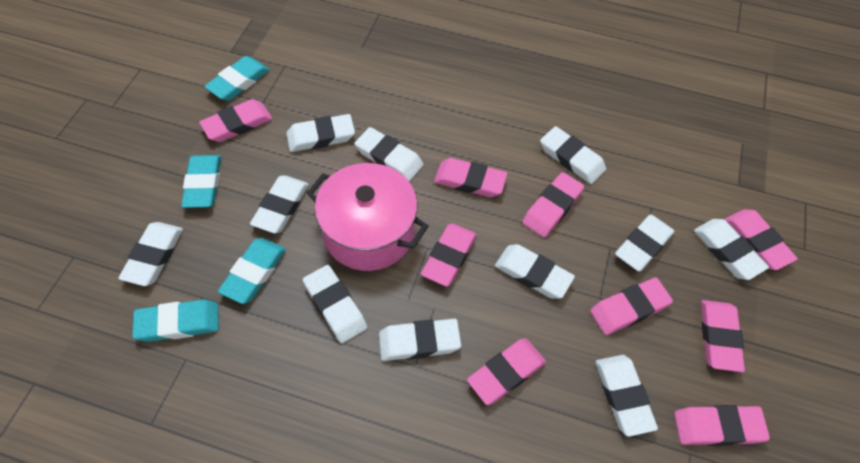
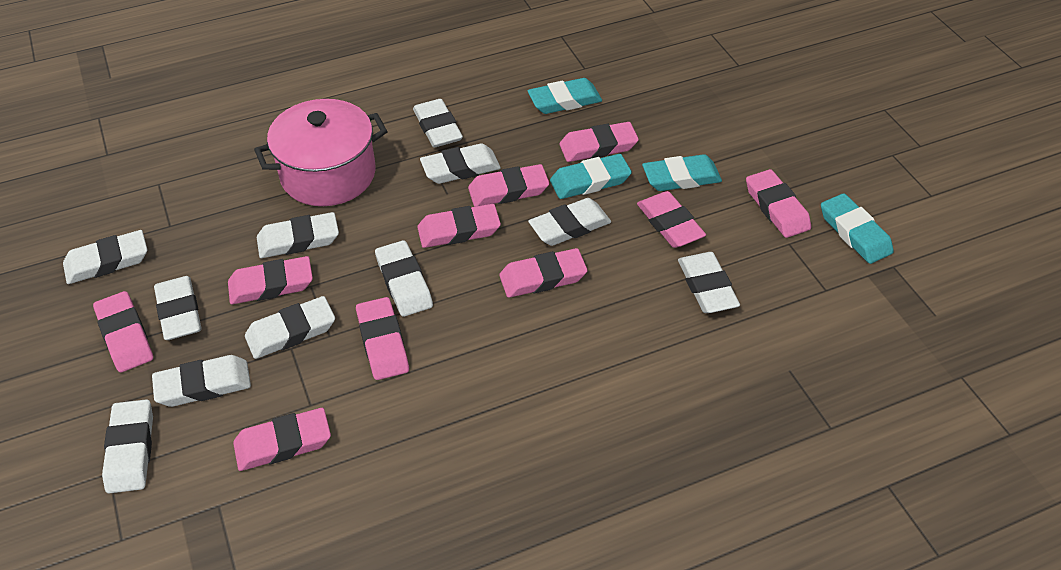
pink eraser: [199,99,273,142] [421,223,477,287] [434,158,507,197] [467,338,546,405] [522,172,584,237] [590,277,673,335] [674,405,770,446] [701,300,745,372] [724,209,798,270] = 9 -> [93,291,153,372] [228,256,313,304] [233,408,331,471] [356,297,409,380] [417,204,501,248] [468,164,549,207] [499,248,588,298] [559,122,639,162] [637,191,706,248] [746,169,811,238] = 10

